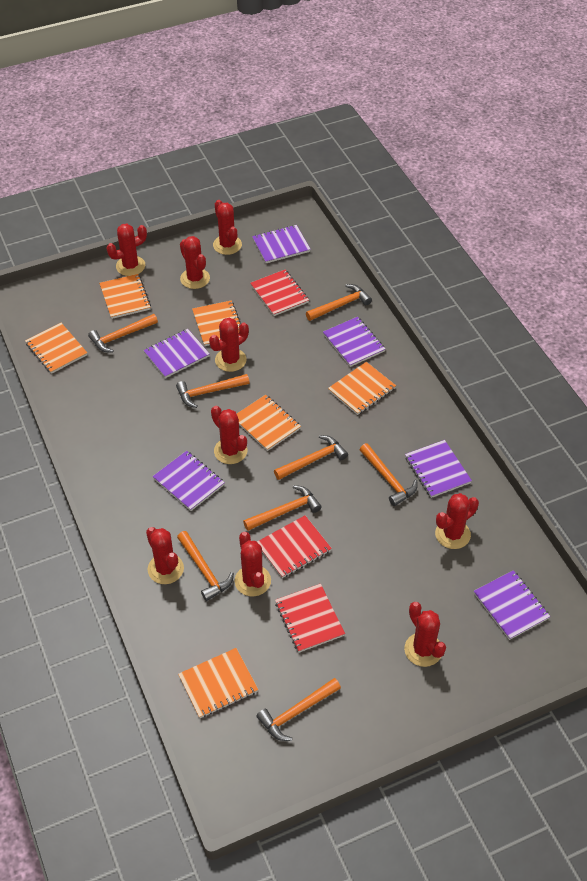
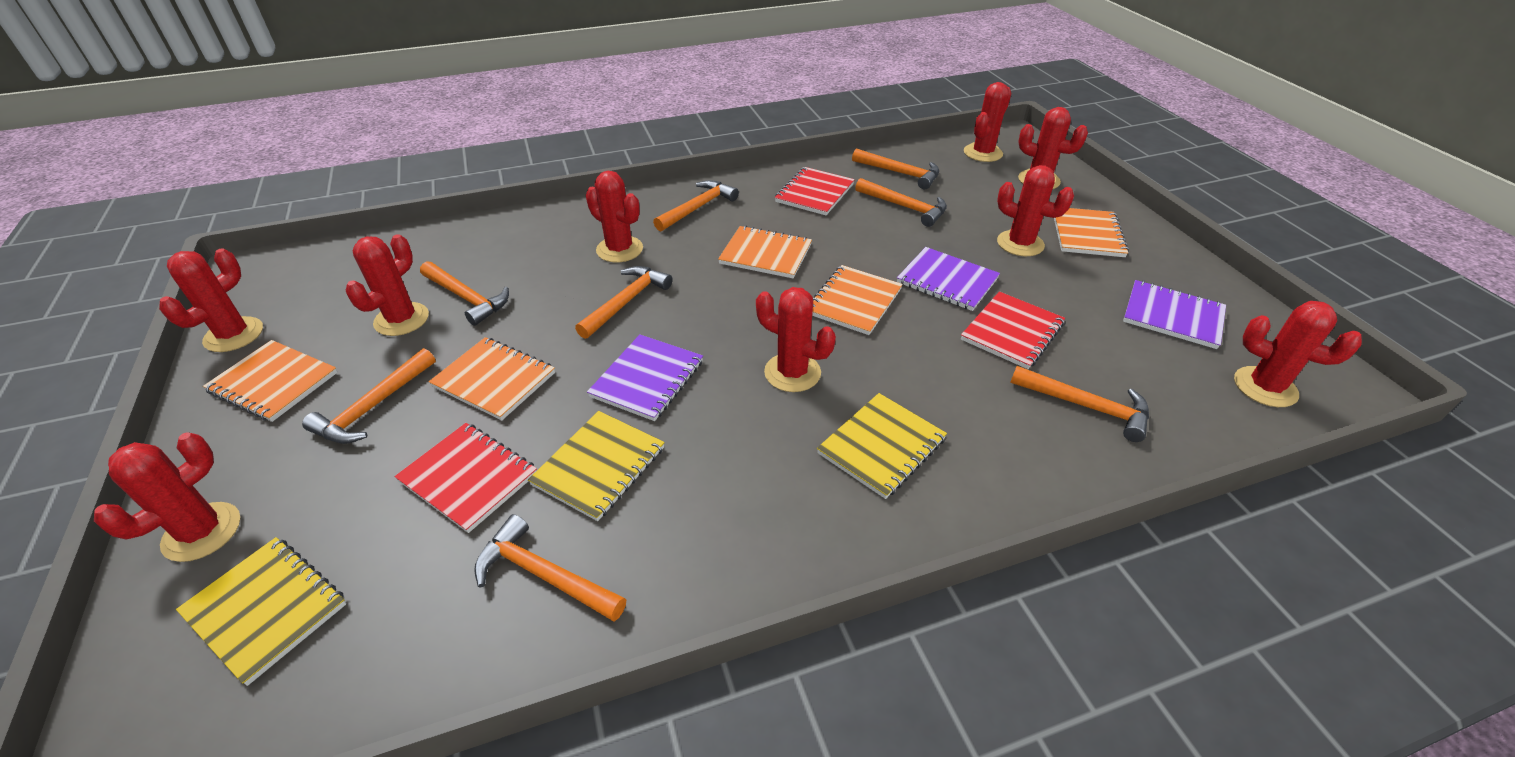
orange notebook: [25,323,87,374] [99,274,151,319] [178,648,258,718] [192,300,241,346] [237,395,301,451] [328,362,396,415] = 6 -> [203,340,338,422] [429,337,555,420] [718,225,812,278] [812,265,903,335] [1054,208,1129,257] = 5
purple notebook: [143,329,210,378] [153,451,225,511] [252,225,311,263] [323,317,385,367] [405,440,472,498] [474,570,550,640] = 6 -> [587,334,703,421] [897,247,1000,311] [1123,280,1226,349] = 3
yellow notebook: none = 0 -> [176,537,346,686] [528,411,665,521] [817,393,947,499] = 3

